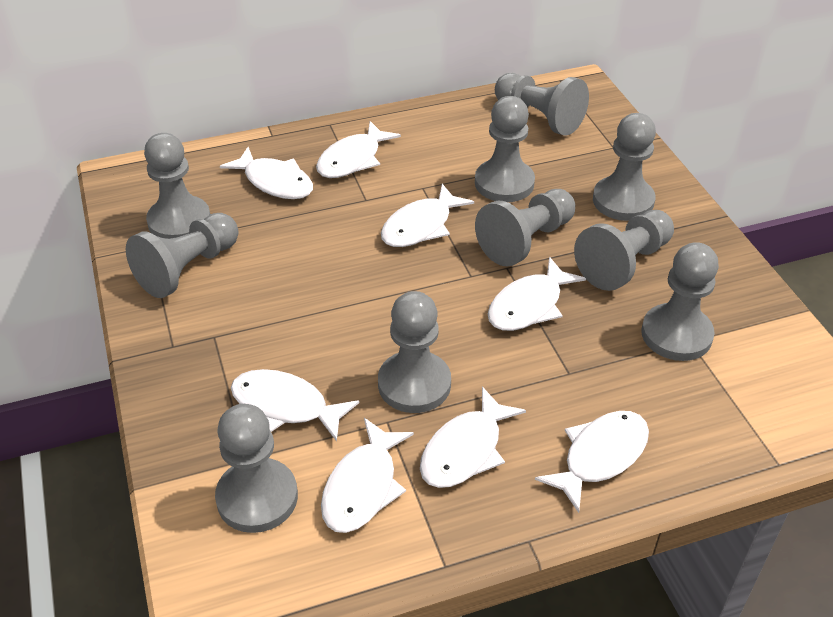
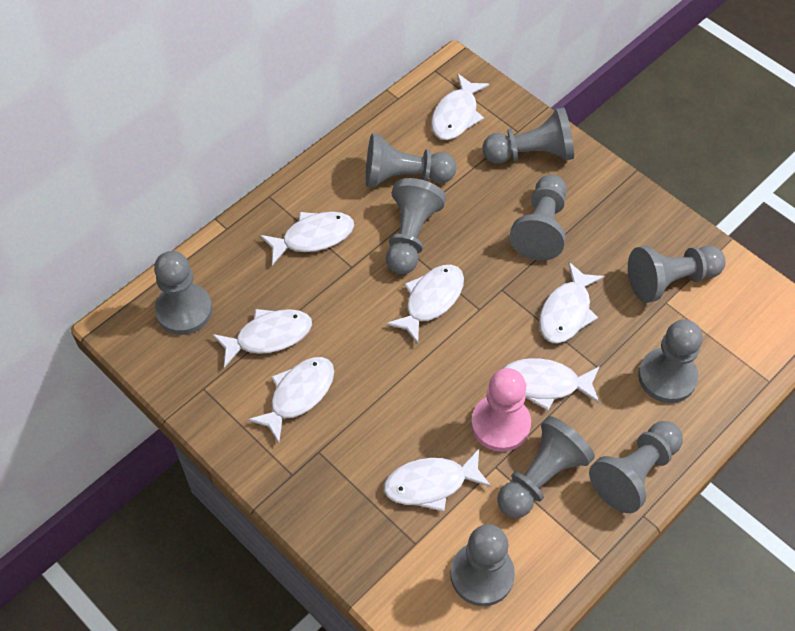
pink pawn: none = 0 -> [471,368,531,452] = 1

